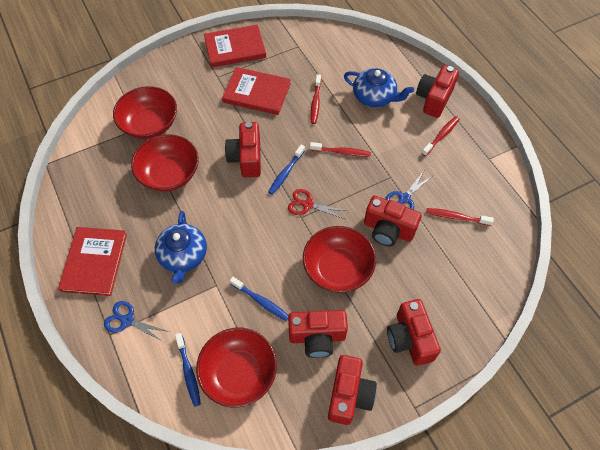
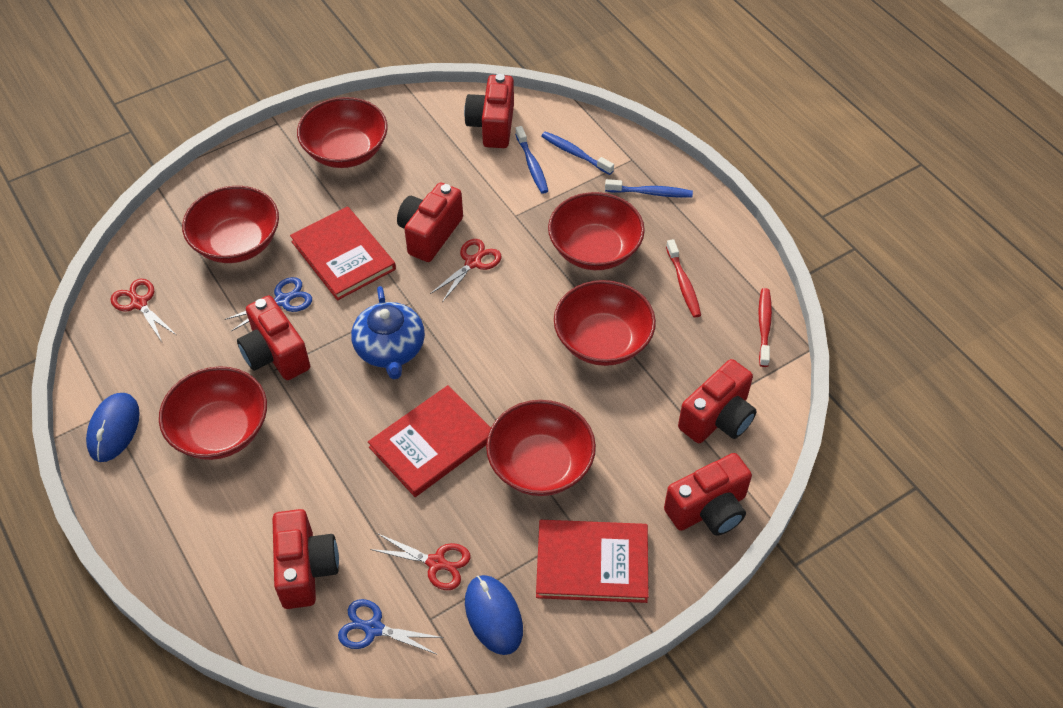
blue mouse: none = 0 -> [86,393,140,462] [465,575,523,655] = 2
blue teapot: [155,211,207,284] [344,68,414,108] = 2 -> [351,286,425,379] = 1
red bowl: [113,86,177,139] [131,134,199,192] [196,328,277,407] [303,226,376,293] = 4 -> [159,366,267,460] [182,186,279,263] [297,97,388,168] [486,400,596,496] [548,192,645,270] [554,280,656,366] = 6
red scissors: [288,189,349,219] = 1 -> [110,279,176,342] [370,533,471,590] [430,239,502,302] = 3
red toothbrush: [310,74,321,124] [310,142,371,157] [422,116,460,156] [426,208,494,226] = 4 -> [666,239,701,318] [758,288,772,367] = 2

